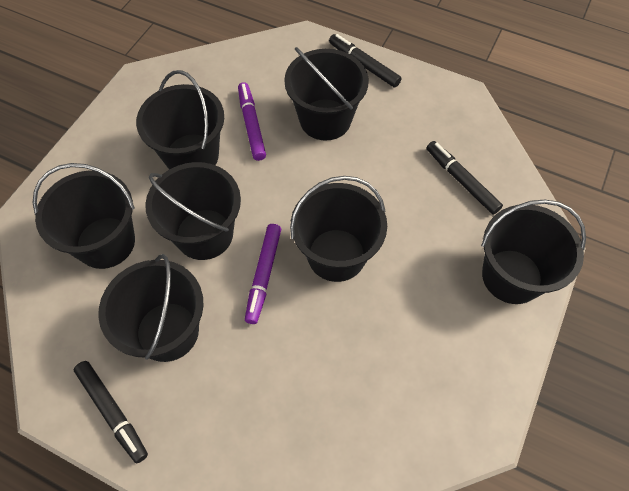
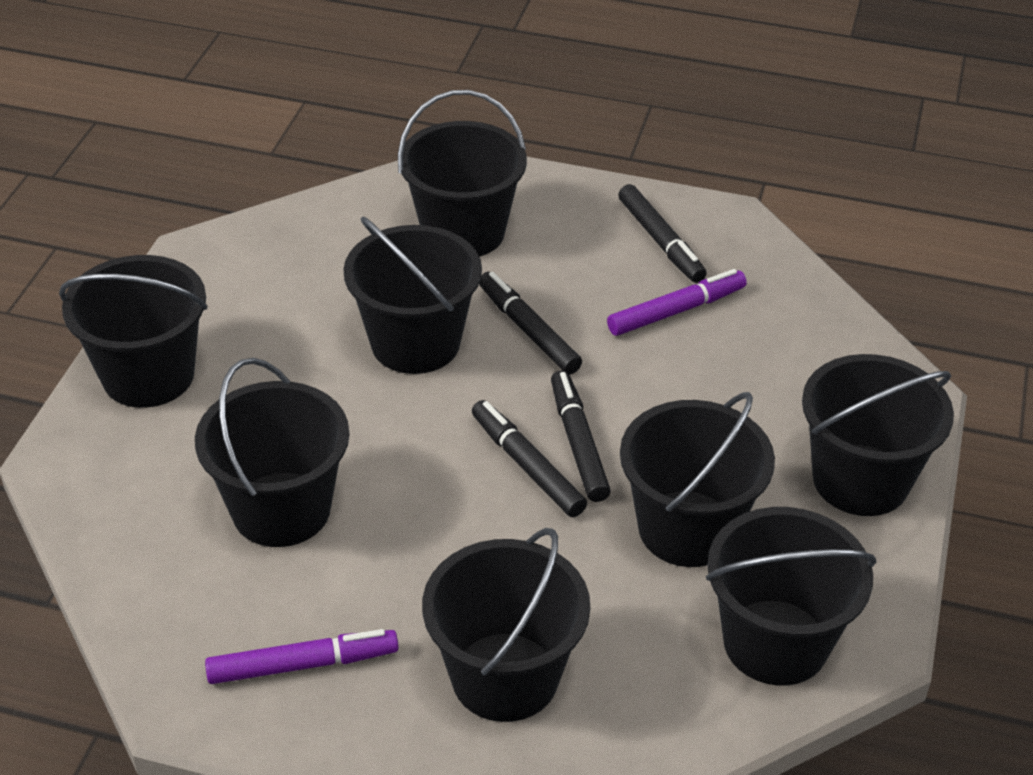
black bucket: [33,163,135,269] [98,254,204,362] [136,70,224,169] [145,162,241,260] [284,47,369,141] [290,176,387,282] [481,200,586,304] = 7 -> [59,255,208,408] [195,358,349,547] [343,216,482,374] [398,90,527,257] [422,528,590,722] [620,392,775,567] [706,507,877,686] [802,354,954,516] = 8
black marker: [74,361,148,463] [329,34,402,88] [426,141,503,215] = 3 -> [472,400,587,517] [479,272,582,374] [551,371,611,502] [618,184,707,283] = 4

